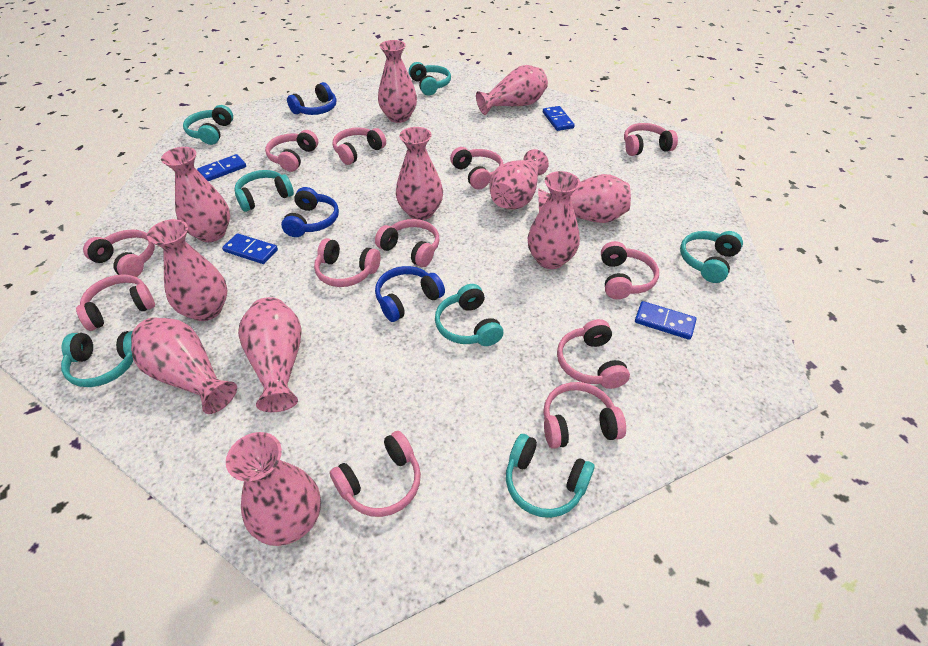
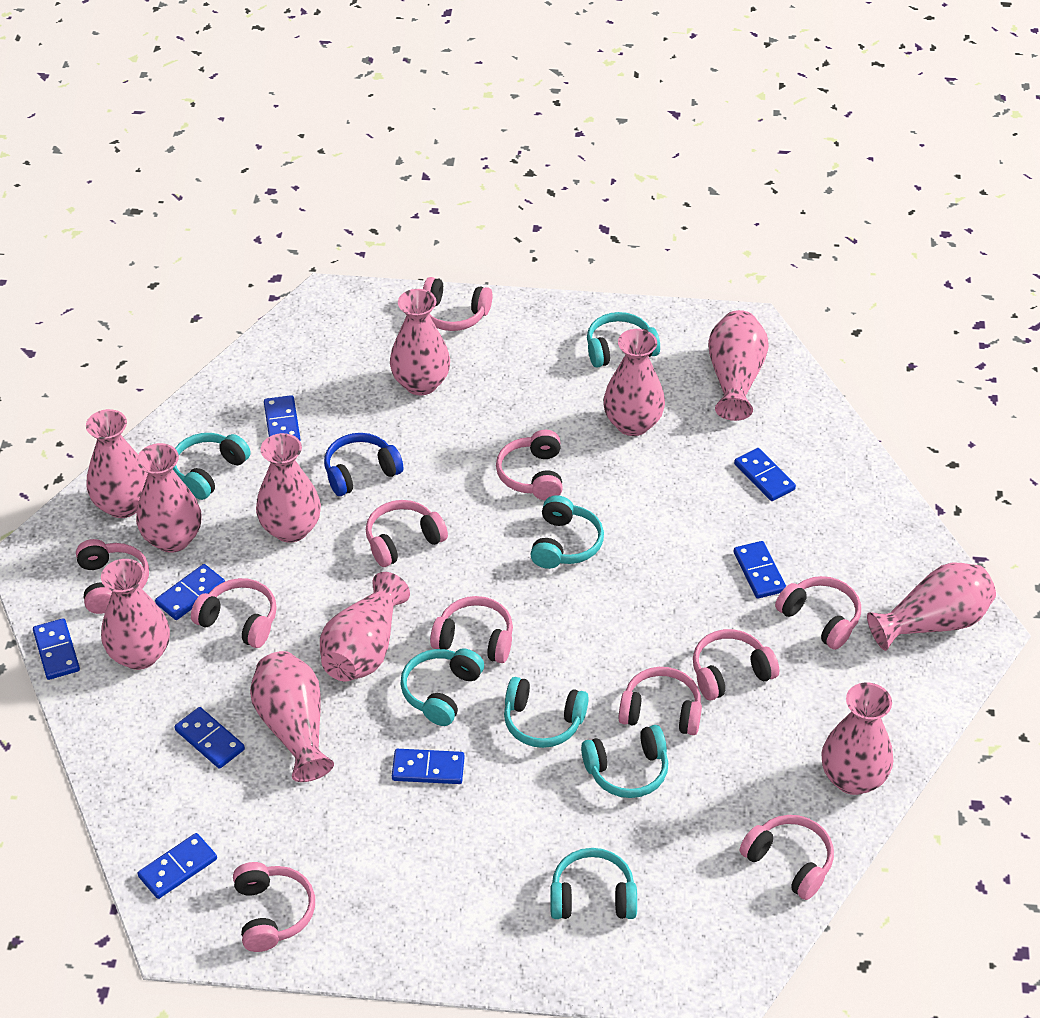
blue domino: [197,154,246,181] [222,233,278,264] [543,106,575,131] [635,301,696,340] = 4 -> [33,618,80,680] [137,833,217,899] [155,564,225,620] [175,707,245,769] [264,395,301,440] [392,749,465,784] [734,448,796,501] [734,541,786,599] = 8
blue headphones: [281,187,339,237] [287,82,336,115] [375,266,445,322] = 3 -> [324,433,403,496] = 1
pink headphones: [76,274,155,331] [83,229,155,277] [265,130,318,172] [314,238,381,287] [330,431,421,517] [333,127,386,165] [375,219,439,267] [450,147,503,190] [543,382,626,449] [557,319,630,389] [601,241,659,299] [624,123,678,156] = 12 -> [76,539,149,614] [191,578,277,648] [233,862,315,952] [366,500,448,567] [423,277,493,331] [430,596,513,663] [496,430,563,500] [618,667,702,735] [693,629,779,700] [739,815,834,900] [775,576,861,650] = 11

